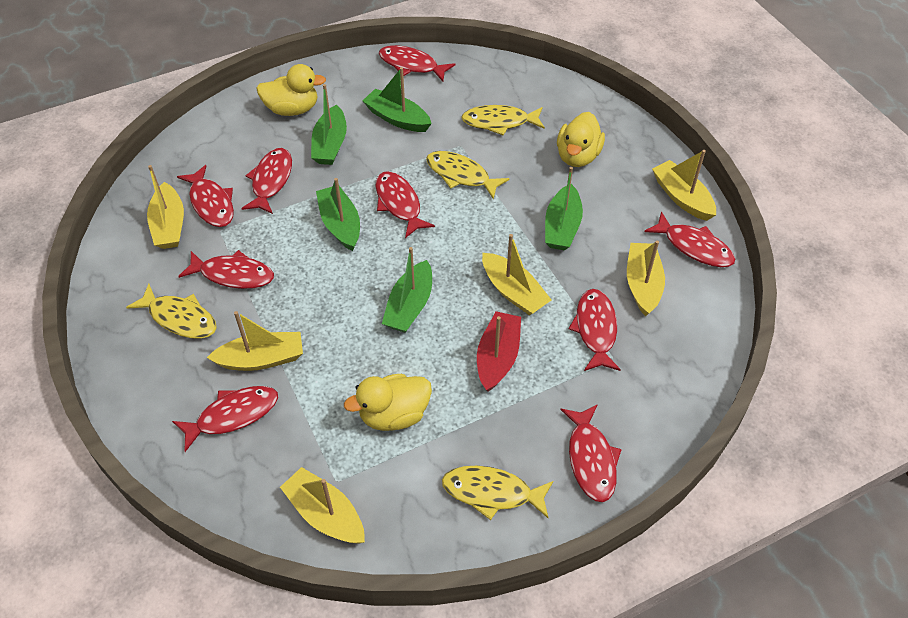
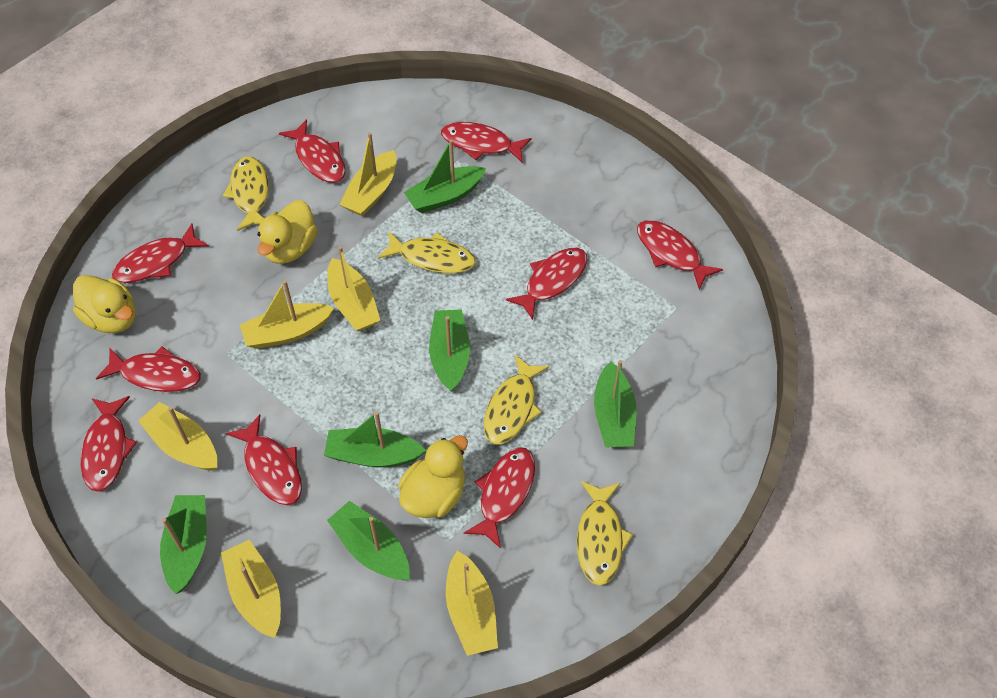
green boat: [311,84,347,165] [316,178,360,251] [363,67,432,132] [382,247,432,333] [545,167,583,250] = 5 -> [160,495,207,594] [324,412,426,467] [327,501,410,580] [404,140,486,213] [429,310,470,392] [594,360,637,447] = 6
red boat: [477,311,521,392] = 1 -> none = 0

